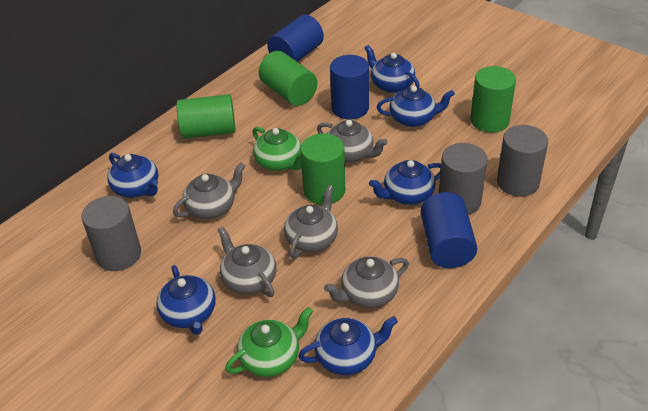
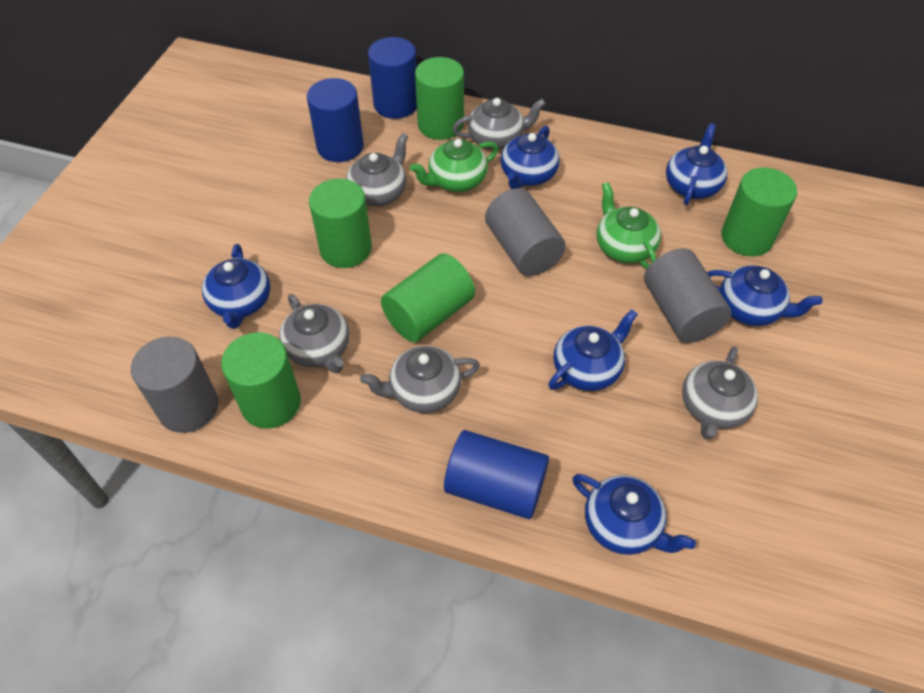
green cylinder: [177,94,236,139] [258,51,317,106] [300,133,345,205] [470,66,516,133] = 4 -> [221,332,301,429] [309,179,372,268] [381,254,475,342] [415,57,464,140] [721,167,797,256] = 5

